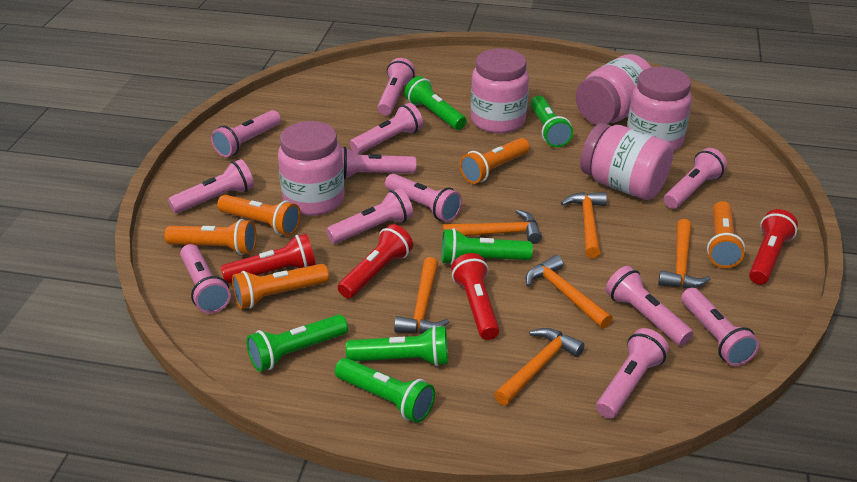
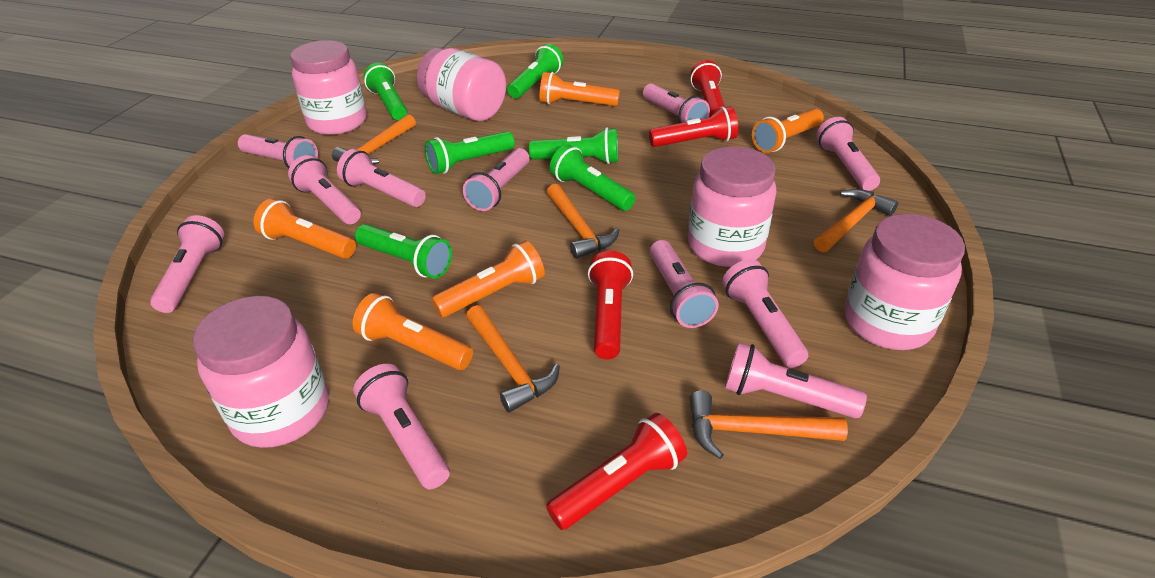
orange hammer: [394,257,449,334] [443,209,542,244] [494,328,585,406] [526,255,613,329] [561,192,607,258] [658,219,711,288] = 6 -> [332,114,416,165] [466,305,560,412] [546,184,620,259] [690,391,848,459] [814,189,898,252] = 5
pink flashlight: [168,159,254,213] [180,244,231,313] [211,110,281,157] [326,188,413,244] [341,147,416,180] [350,103,423,154] [377,58,415,115] [385,174,462,222] [596,328,669,419] [606,266,693,346] [664,148,727,209] [681,288,759,366] = 12 -> [150,215,224,313] [238,134,318,169] [288,155,361,224] [337,149,426,207] [353,364,450,489] [463,148,529,211] [643,83,710,123] [650,240,718,328] [722,259,808,368] [725,343,867,418] [816,117,880,191] = 11

